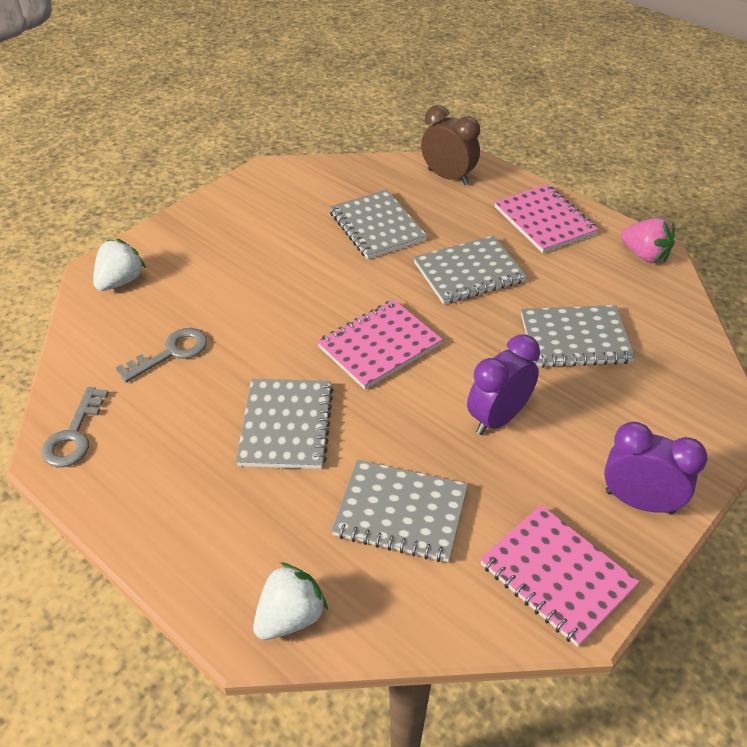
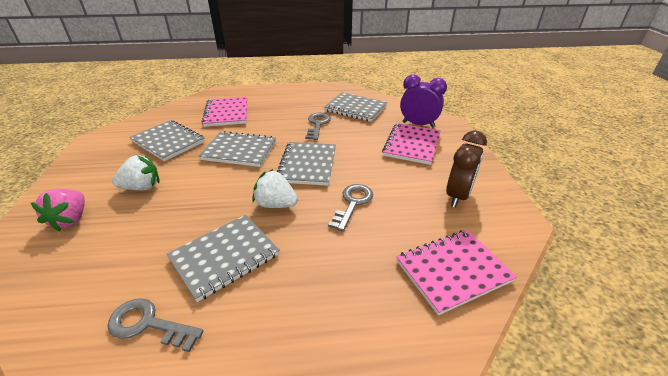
grey key: [41,387,109,467] [116,328,207,383] = 2 -> [107,298,204,352] [305,113,331,140] [328,184,373,232] = 3
purple clock: [467,334,540,435] [604,422,708,514] = 2 -> [400,74,447,128] = 1

